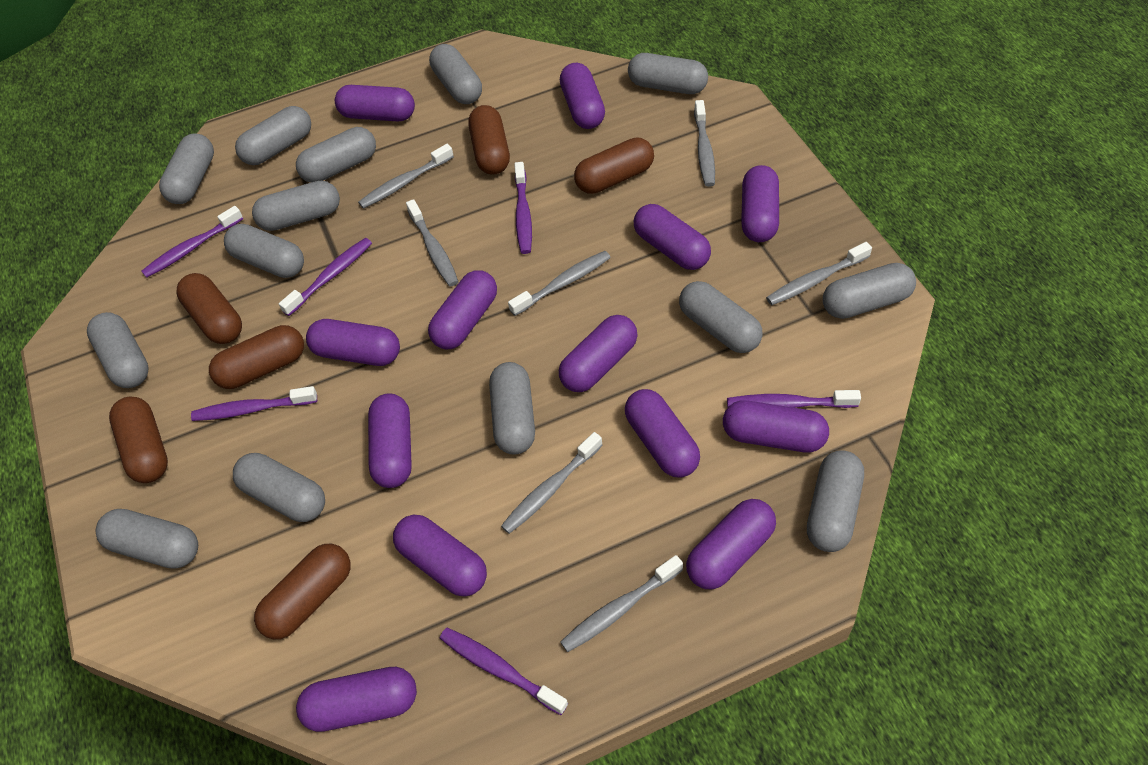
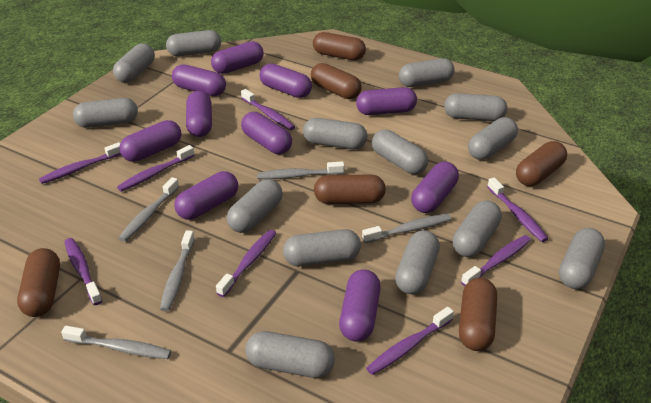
grey toothbrush: [358,144,454,209] [406,199,458,287] [501,432,603,534] [508,251,611,316] [560,555,683,652] [694,100,715,187] [766,242,872,305] = 7 -> [61,326,171,359] [119,177,179,242] [160,230,195,311] [257,161,345,179] [362,214,451,243] = 5
purple capsule: [296,667,417,732] [306,319,400,366] [335,85,415,122] [368,393,412,488] [393,514,487,596] [428,270,497,349] [559,315,638,392] [560,63,605,129] [625,389,700,478] [634,204,711,270] [686,499,776,589] [723,400,829,453] [741,165,779,242] = 13 -> [119,120,182,162] [172,65,226,96] [174,171,238,220] [186,91,212,137] [211,41,264,74] [241,112,292,154] [260,64,312,98] [339,269,381,342] [356,87,417,115] [411,162,459,213] = 10
purple toothbrush: [141,206,243,278] [191,386,317,421] [279,238,372,316] [440,628,568,715] [514,162,532,254] [727,390,861,408] = 6 -> [39,142,121,184] [65,238,102,305] [117,145,194,192] [216,230,276,297] [241,89,295,130] [366,307,454,375] [461,235,531,286] [487,177,548,242] = 8

